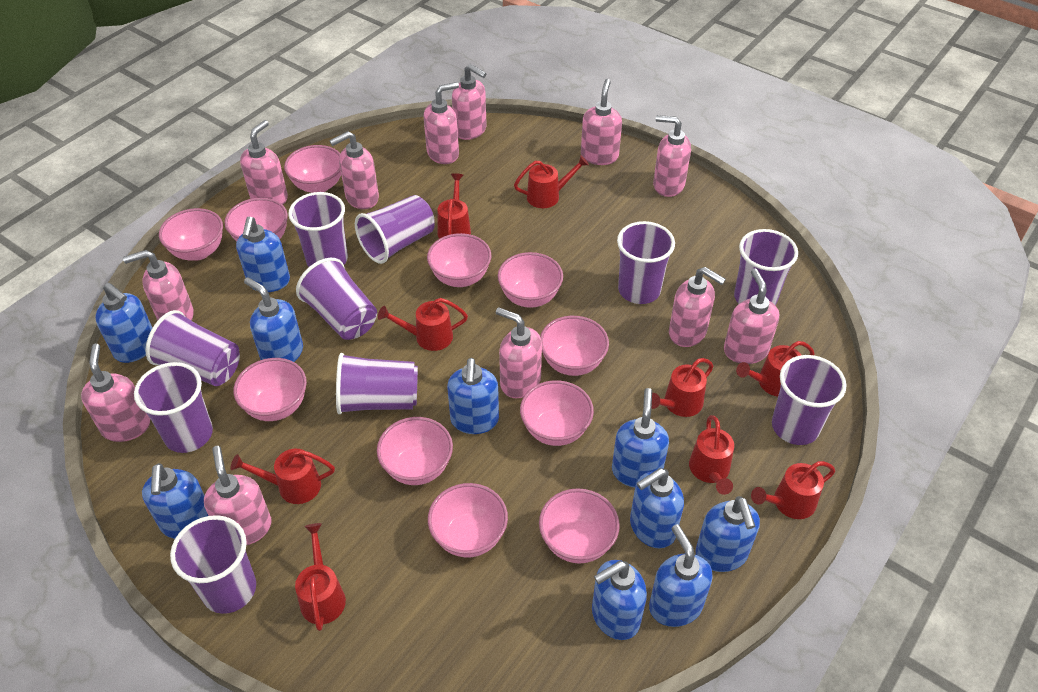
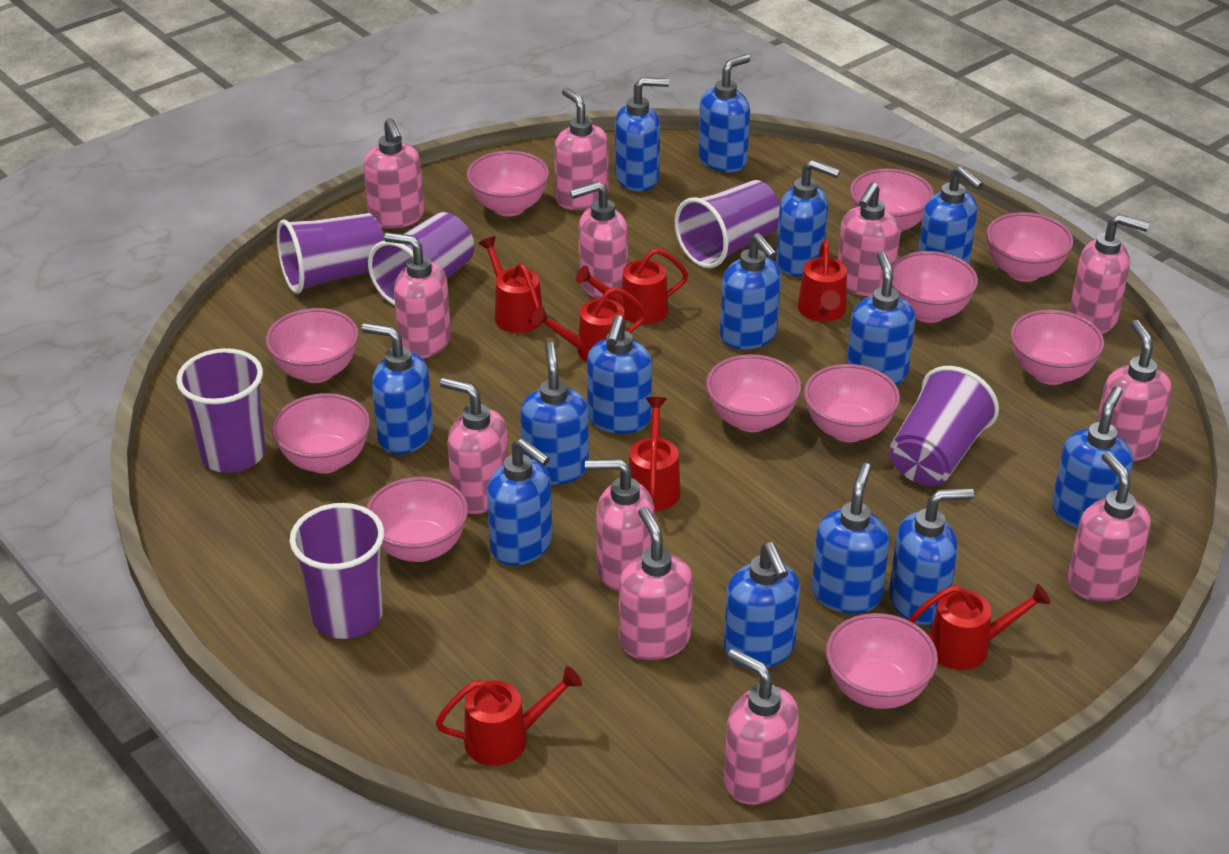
blue soap dispenser: [95,283,152,363] [142,463,208,539] [236,217,290,292] [244,277,303,362] [447,358,499,434] [592,560,647,640] [612,388,669,488] [630,468,684,548] [649,524,713,627] [696,496,760,572] = 10 -> [362,323,433,454] [487,438,552,566] [520,342,589,485] [587,315,652,434] [615,77,669,191] [698,54,750,172] [720,233,781,349] [724,542,800,668] [776,160,840,277] [812,463,890,613] [847,252,915,385] [889,488,974,625] [918,166,983,264] [1052,386,1133,528] = 14
purple cup: [134,362,213,453] [145,310,240,386] [170,515,256,614] [288,192,348,267] [296,258,377,340] [336,353,418,414] [355,195,435,264] [617,221,675,304] [734,229,798,305] [772,355,846,445] = 10 -> [177,348,265,473] [277,213,385,294] [290,503,384,639] [368,212,474,306] [675,180,780,268] [889,366,999,486] = 6
red watering can: [231,449,335,504] [295,523,346,631] [378,298,468,351] [438,173,471,239] [514,155,589,208] [652,358,714,417] [689,415,734,495] [736,341,815,396] [751,461,835,519] = 9 -> [435,666,582,766] [478,236,542,333] [532,287,647,362] [576,248,688,325] [629,397,681,511] [798,239,847,322] [909,584,1051,670] = 7

